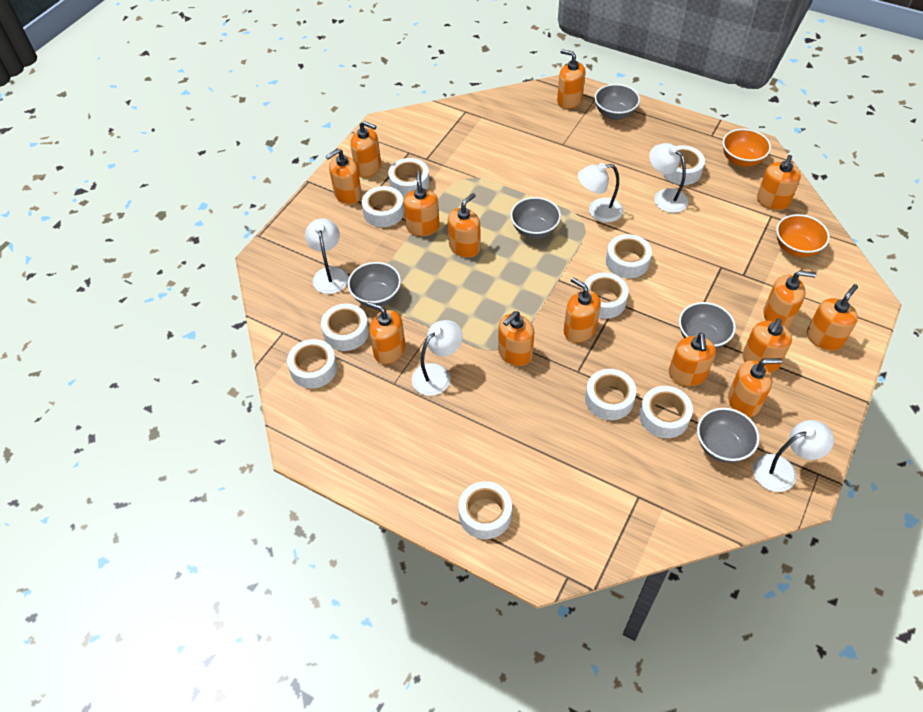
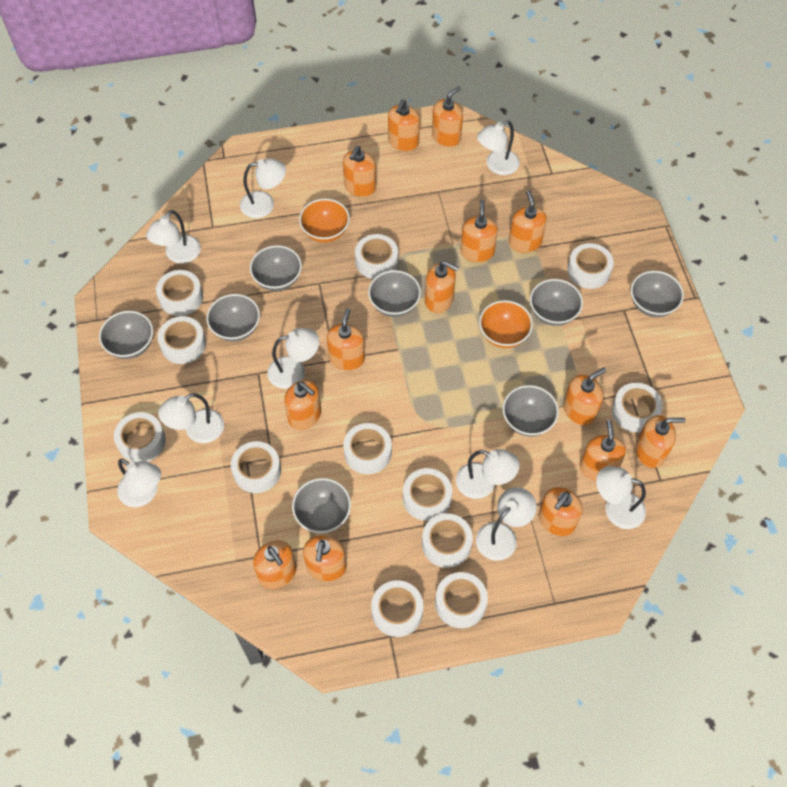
grey bowl: [348,262,401,306] [510,197,561,239] [595,84,640,120] [679,302,736,349] [697,408,759,463] = 5 -> [99,311,153,359] [206,294,260,342] [250,245,302,291] [292,478,351,533] [368,270,421,317] [502,385,559,437] [530,279,583,326] [631,271,684,317] = 8
white lamp: [305,218,348,294] [411,320,463,396] [578,163,623,222] [649,143,688,213] [753,420,834,492] = 5 -> [117,459,161,507] [146,210,201,264] [158,393,224,443] [240,158,286,218] [267,328,319,389] [456,449,520,499] [476,487,537,561] [477,120,520,175] [596,466,646,529] = 9
white tape: [287,339,337,389] [321,304,369,351] [362,186,404,227] [388,158,430,197] [458,481,512,539] [584,272,629,319] [585,369,636,420] [606,234,652,278] [639,386,693,438] [662,145,705,185] = 10 -> [114,412,166,463] [156,270,203,316] [158,316,206,364] [231,441,281,493] [343,423,392,474] [355,234,398,279] [371,580,423,637] [403,468,452,521] [422,513,473,568] [435,572,488,628] [567,243,614,289] [612,383,663,433] = 12

